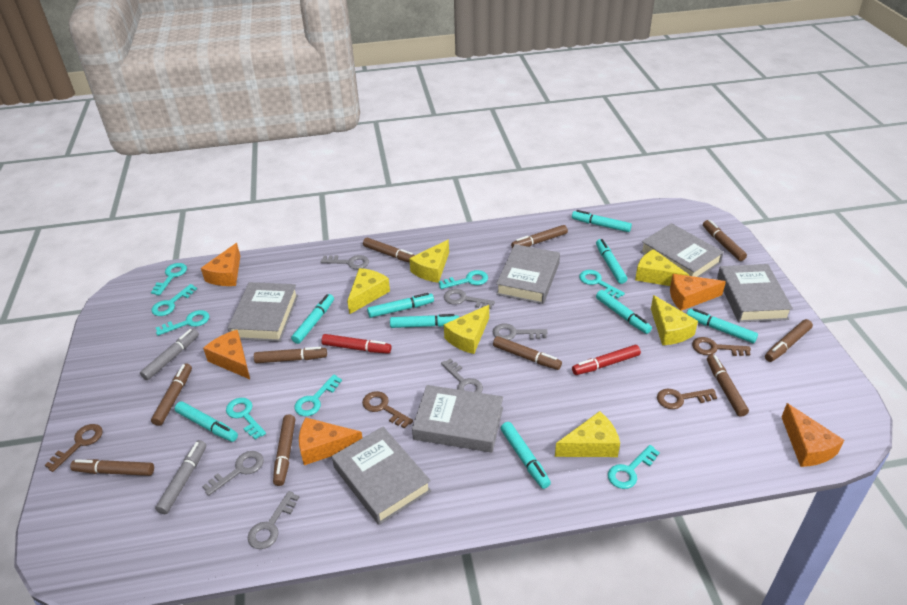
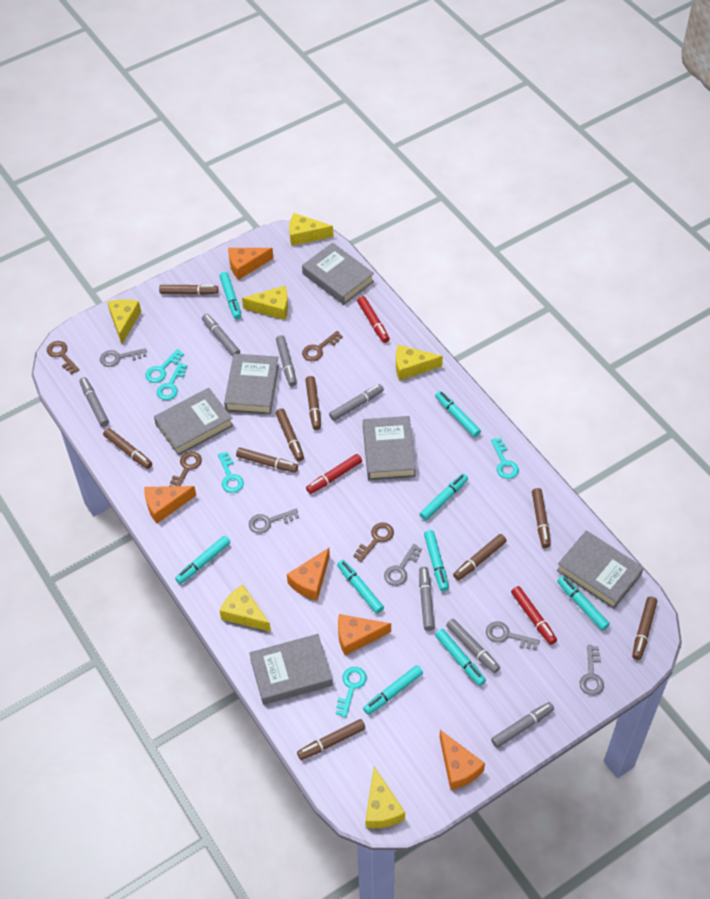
brown marker: [70,459,154,476] [151,363,192,426] [254,347,327,363] [273,414,295,486] [363,238,415,263] [493,336,562,370] [511,225,568,249] [703,220,747,261] [707,354,749,417] [765,319,813,362] = 10 -> [103,428,152,469] [159,284,218,295] [236,447,298,473] [275,409,304,462] [297,719,365,760] [305,376,321,430] [453,534,507,580] [532,488,551,548] [632,597,657,660] = 9
grey key: [202,451,264,496] [247,491,299,549] [321,255,369,269] [441,358,483,393] [444,289,495,309] [493,323,548,340] = 6 -> [100,348,147,367] [249,509,299,534] [384,544,422,586] [486,621,540,650] [580,645,604,696] = 5
grey marker: [140,329,199,380] [155,440,206,514] = 2 -> [79,377,109,427] [202,314,240,356] [276,335,297,386] [329,384,384,421] [419,567,435,631] [446,619,500,673] [491,702,554,748] = 7
red marker: [321,334,391,354] [572,345,641,375] = 2 -> [306,454,362,494] [357,296,390,343] [511,586,557,645] = 3
turquoise key: [151,263,187,296] [151,284,197,316] [156,310,210,336] [226,398,266,439] [294,375,342,416] [439,270,488,289] [579,270,625,299] [608,445,660,489] = 8 -> [145,349,184,383] [157,362,187,400] [218,452,244,493] [336,667,367,718] [491,438,519,479] = 5

